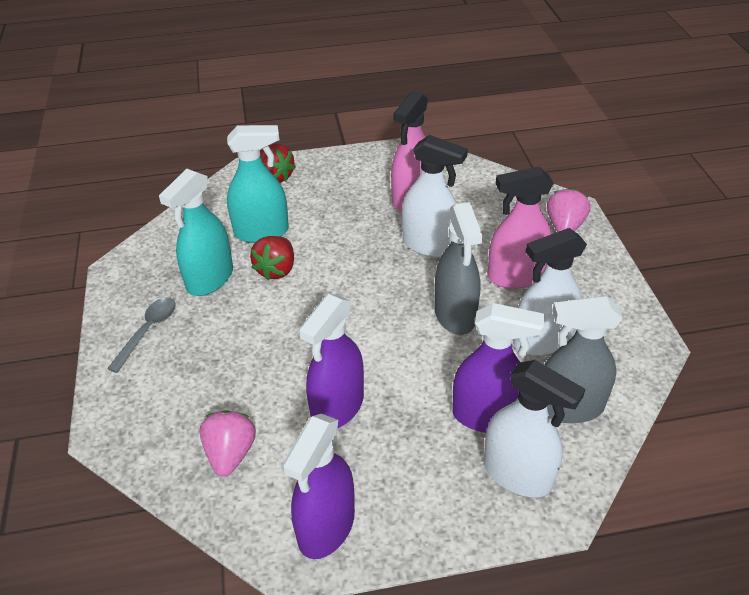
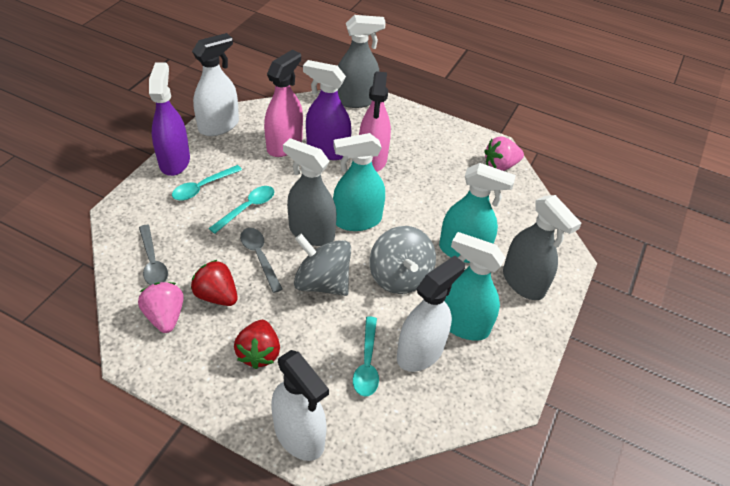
grey spinning top: none = 0 -> [294,234,351,296] [369,226,436,294] = 2
grey spoon: [107,297,176,373] = 1 -> [139,225,168,285] [240,228,283,293] = 2
grey spray bottle: [434,202,483,335] [545,296,623,423] = 2 -> [283,138,337,246] [338,15,386,108] [503,195,582,300] = 3
purple spray bottle: [282,414,355,559] [299,294,364,428] [452,303,545,433] = 3 -> [149,62,190,176] [303,60,351,160] = 2
turquoise spoon: none = 0 -> [172,165,242,200] [209,186,274,234] [353,317,379,397] = 3
turquoise spray bottle: [159,169,233,296] [227,125,289,243] = 2 -> [333,133,385,231] [439,163,516,263] [445,232,506,341] = 3

